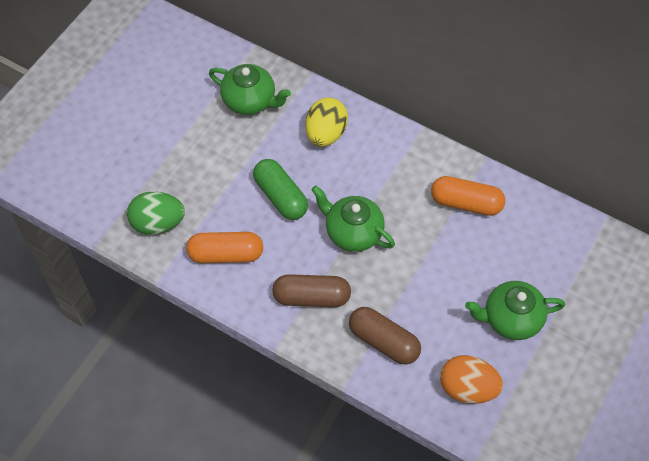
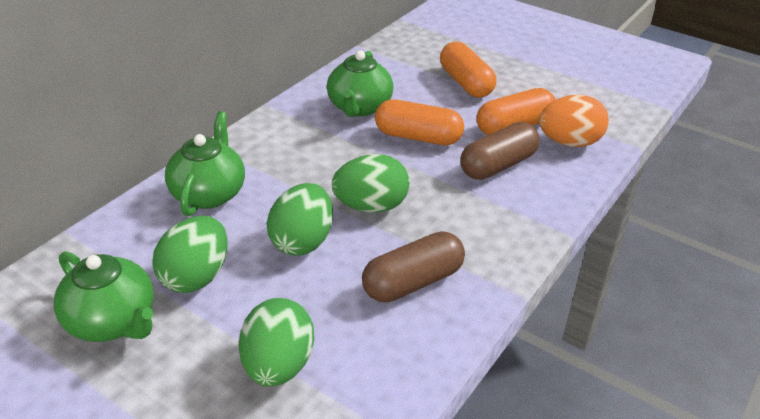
green capsule: [253,159,308,220] = 1 -> none = 0
green egg: [127,191,185,235] = 1 -> [152,216,227,293] [239,298,314,387] [267,183,333,256] [332,154,410,213] = 4
orange capsule: [186,232,263,263] [431,176,505,216] = 2 -> [375,99,464,145] [440,42,496,98] [476,88,555,135] = 3
yellow egg: [305,98,348,147] = 1 -> none = 0

